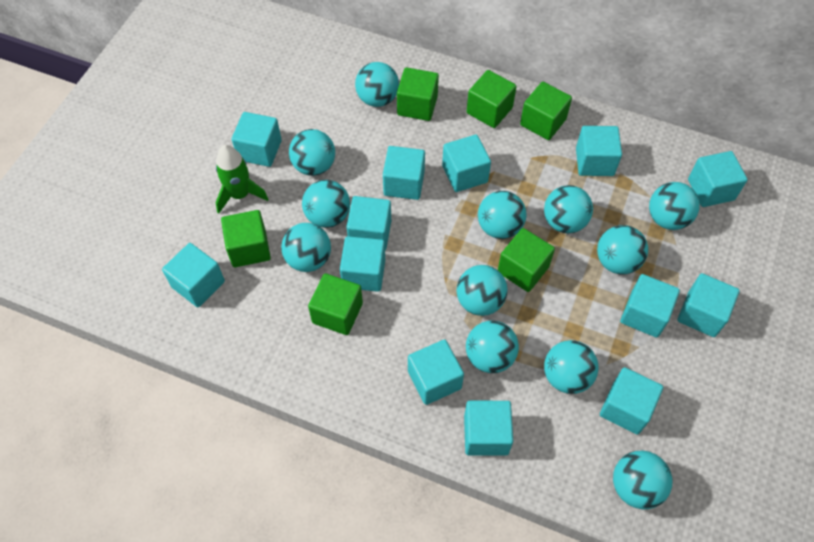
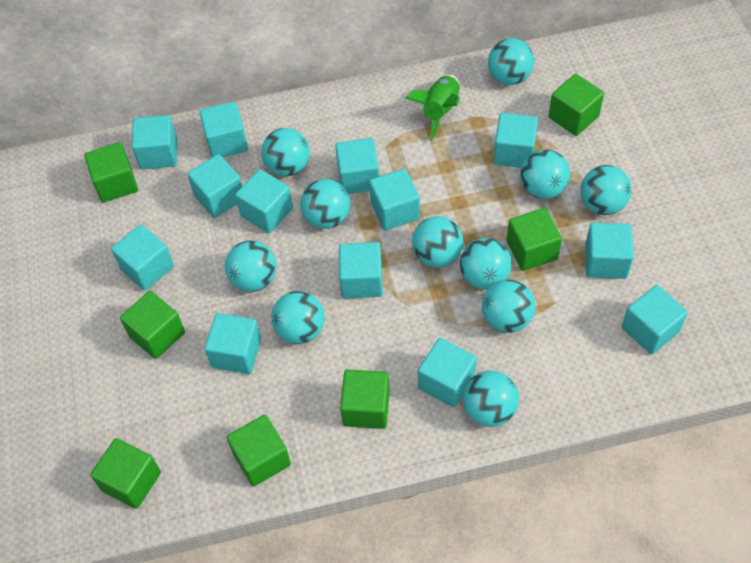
green cube: [221,210,271,267] [308,273,363,335] [397,67,439,121] [467,70,517,128] [498,228,555,292] [520,82,572,140] = 6 -> [84,142,138,203] [90,438,161,509] [120,291,185,359] [227,415,291,487] [340,369,390,429] [506,208,562,271] [549,74,604,136] = 7
turquoise ball: [281,223,331,272] [289,129,335,176] [302,180,350,228] [355,62,399,107] [456,265,508,316] [466,321,519,373] [478,191,526,239] [544,185,593,233] [544,340,599,394] [597,225,648,274] [613,451,673,509] [649,182,700,230] = 12 -> [225,241,277,292] [261,128,310,176] [271,291,325,344] [300,179,350,229] [412,216,463,267] [460,238,512,290] [463,371,519,427] [482,279,535,333] [488,38,534,85] [520,149,570,199] [580,165,632,215] = 11

